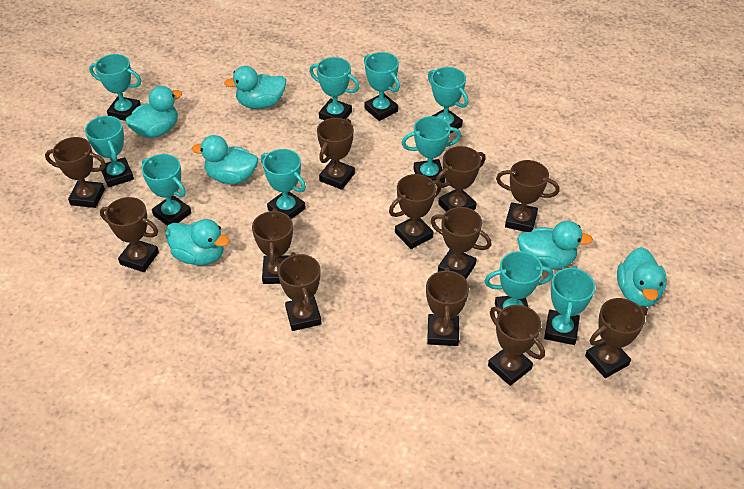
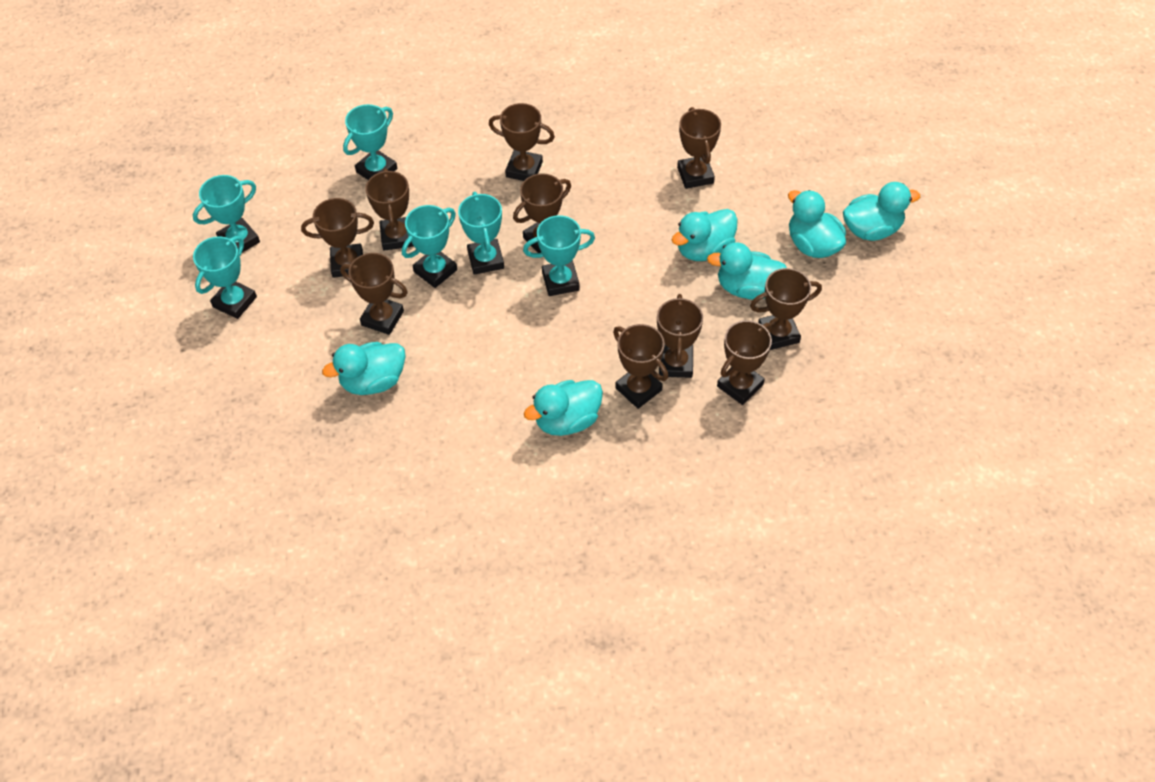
brown trophy: [45,137,106,208] [100,197,159,272] [252,209,293,284] [278,252,322,331] [317,118,355,190] [389,174,442,249] [426,267,469,346] [431,207,492,279] [436,146,486,211] [488,305,545,386] [496,160,560,232] [585,298,648,378] = 12 -> [301,198,374,278] [340,253,408,335] [365,169,414,251] [489,103,555,181] [513,173,571,253] [613,324,668,409] [657,294,703,378] [677,107,721,189] [717,320,772,405] [750,268,822,350] = 10
turquoise trophy: [85,116,134,187] [89,54,141,121] [141,154,191,226] [261,149,306,219] [309,57,359,120] [364,52,400,121] [402,116,461,183] [428,67,468,133] [484,251,554,314] [544,265,595,345] = 10 -> [193,175,260,253] [193,236,257,319] [343,104,397,180] [402,205,457,288] [458,192,504,275] [523,215,595,296] = 6

